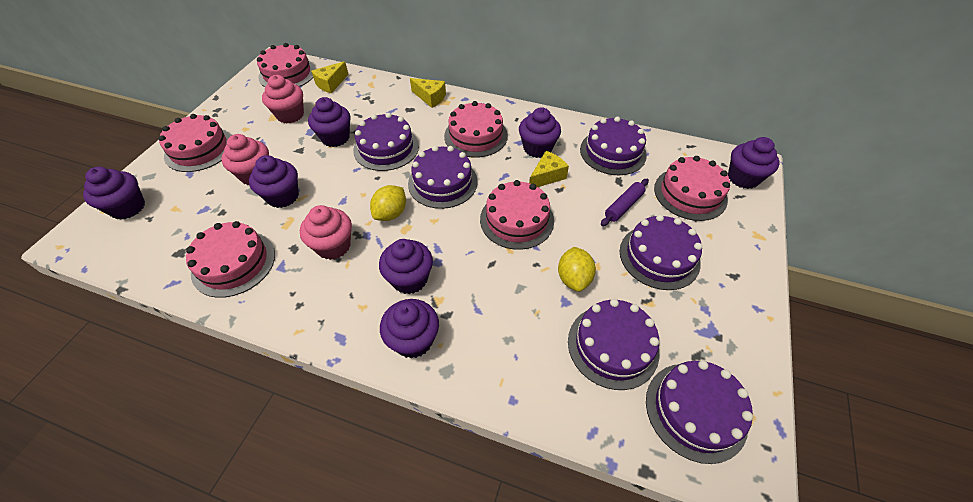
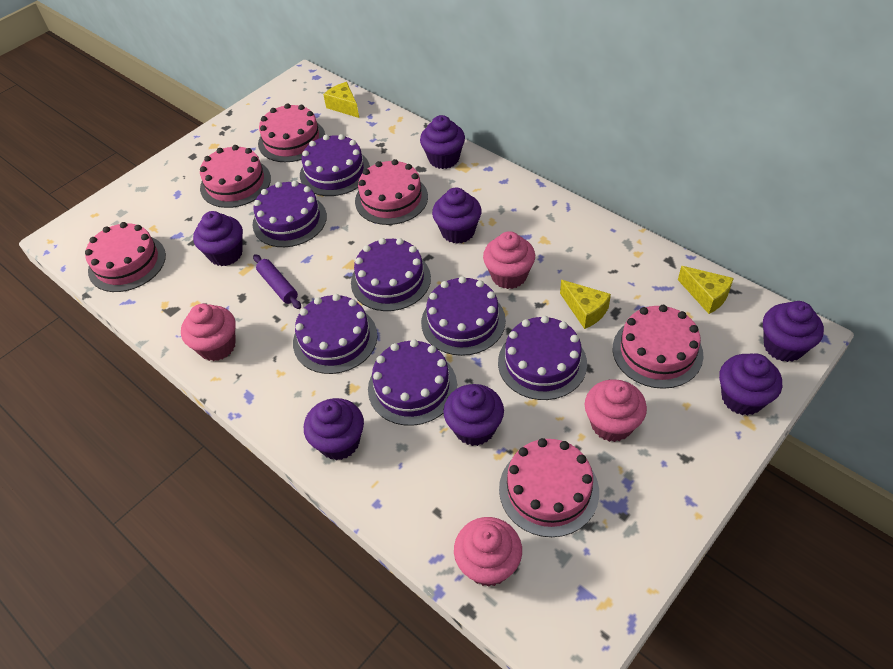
pink cupcake: [221,134,269,185] [262,75,304,123] [300,205,352,260] = 3 -> [181,304,236,361] [454,517,522,587] [483,231,535,289] [585,379,647,442] = 4
purple cake: [353,113,419,171] [408,146,478,209] [568,299,659,390] [580,116,647,175] [620,215,702,290] [646,360,753,464] = 6 -> [253,181,327,247] [293,294,377,374] [300,134,370,196] [351,238,431,311] [368,339,457,426] [421,276,506,356] [498,316,587,400] = 7
yellow lemon: [370,185,406,221] [558,247,596,292] = 2 -> none = 0

